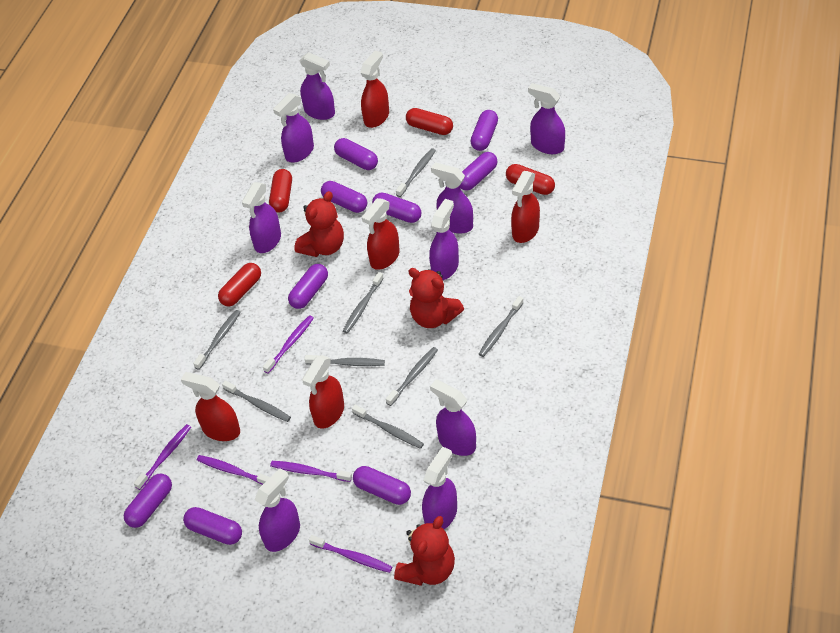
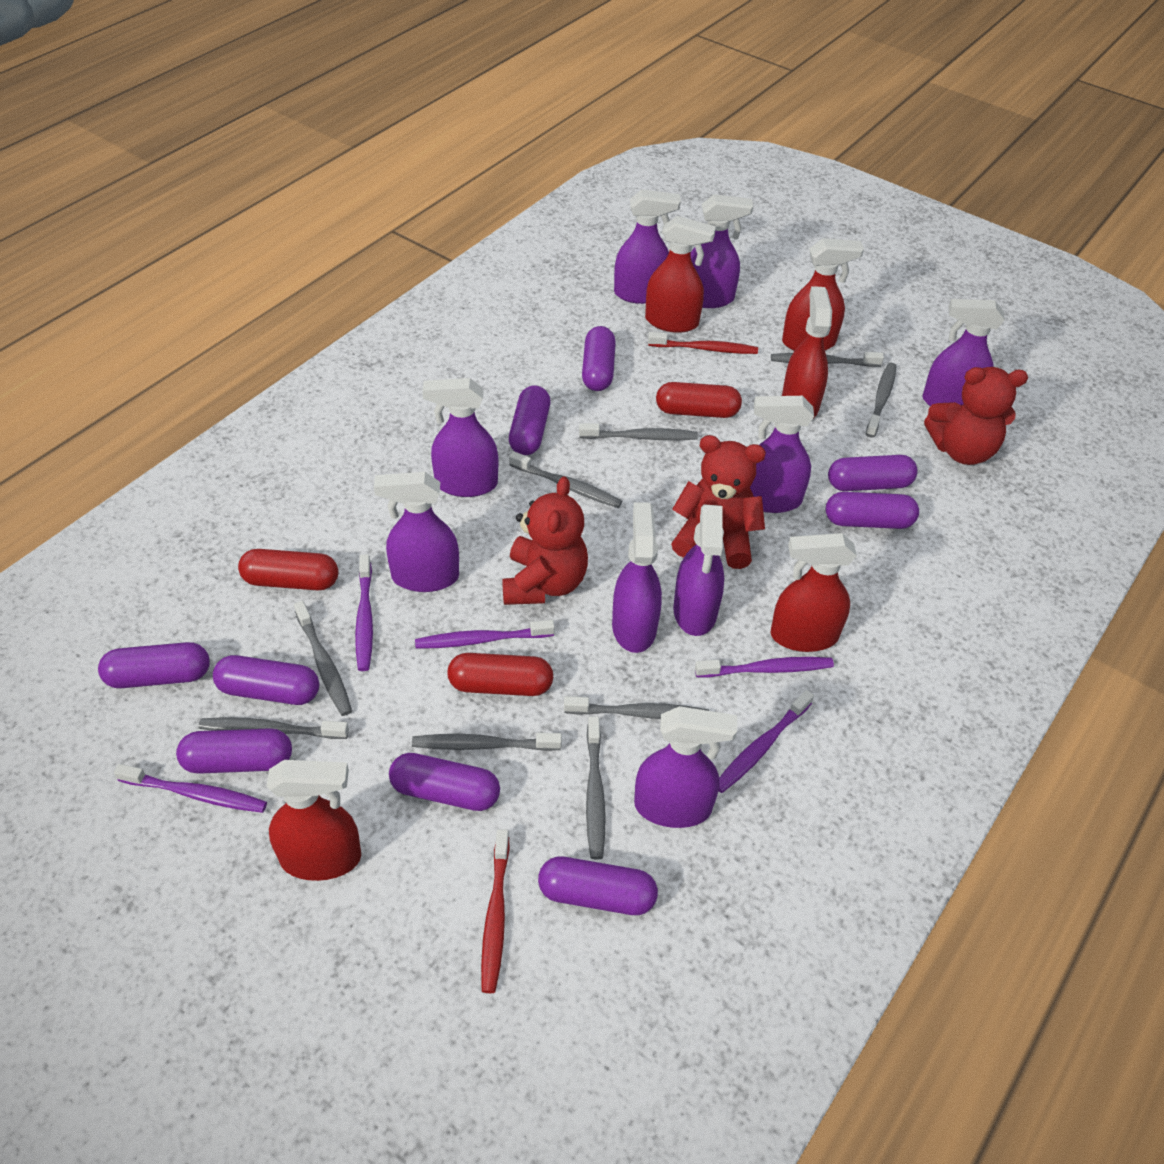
grey toothbrush: [193,310,241,370] [222,380,291,422] [305,355,385,366] [343,272,384,333] [352,405,424,449] [386,347,438,406] [396,148,436,197] [479,296,524,357] = 8 -> [198,717,349,739] [294,601,352,716] [412,733,562,751] [509,451,622,508] [564,696,709,719] [579,423,698,440] [586,716,605,860] [771,352,884,367] [866,362,897,437] = 9
red capsule: [218,263,261,307] [269,169,292,212] [406,108,453,135] [506,164,555,195] = 4 -> [238,549,338,590] [447,653,553,696] [656,382,742,418] = 3
red toothbrush: none = 0 -> [481,829,509,993] [648,332,758,354] = 2

